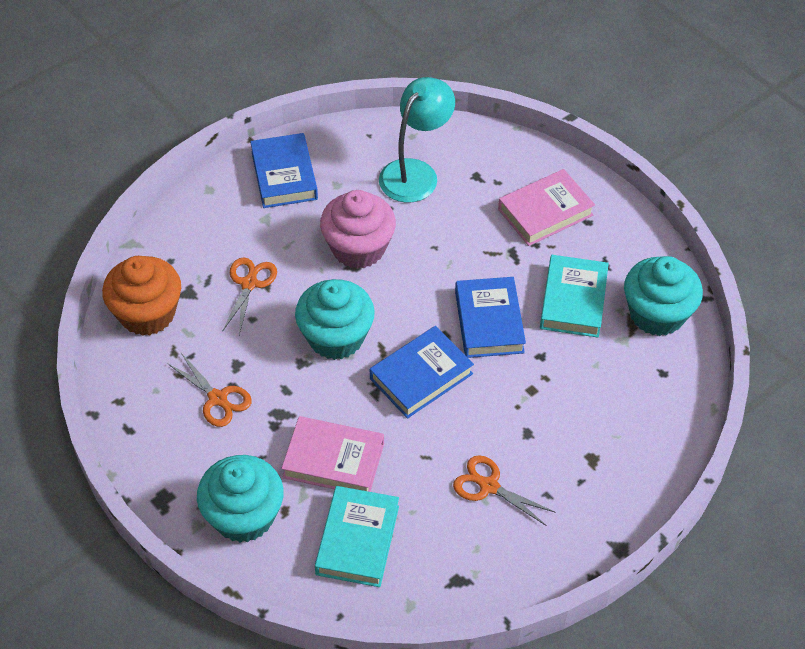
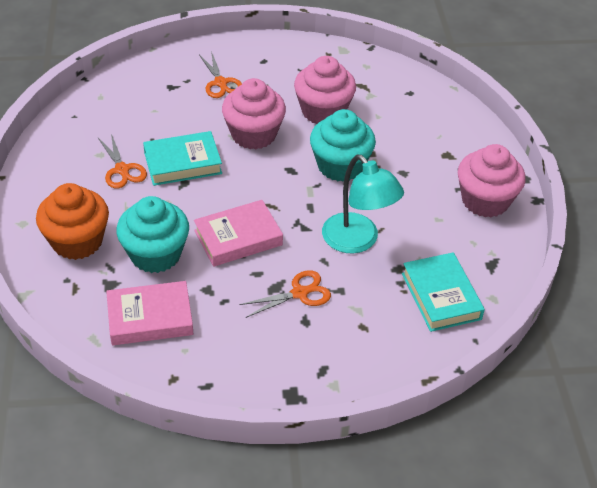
blue book: [250,133,318,208] [370,326,474,419] [455,277,526,358] = 3 -> none = 0
pink cupcake: [320,190,396,269] = 1 -> [222,78,286,150] [294,56,356,124] [458,144,525,218] = 3
turquoise cupcake: [197,455,284,543] [295,279,375,360] [624,256,703,336] = 3 -> [116,196,189,273] [310,109,376,182] = 2

